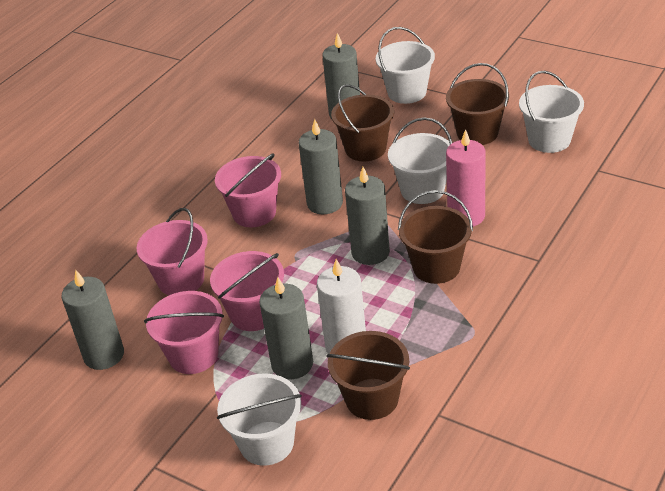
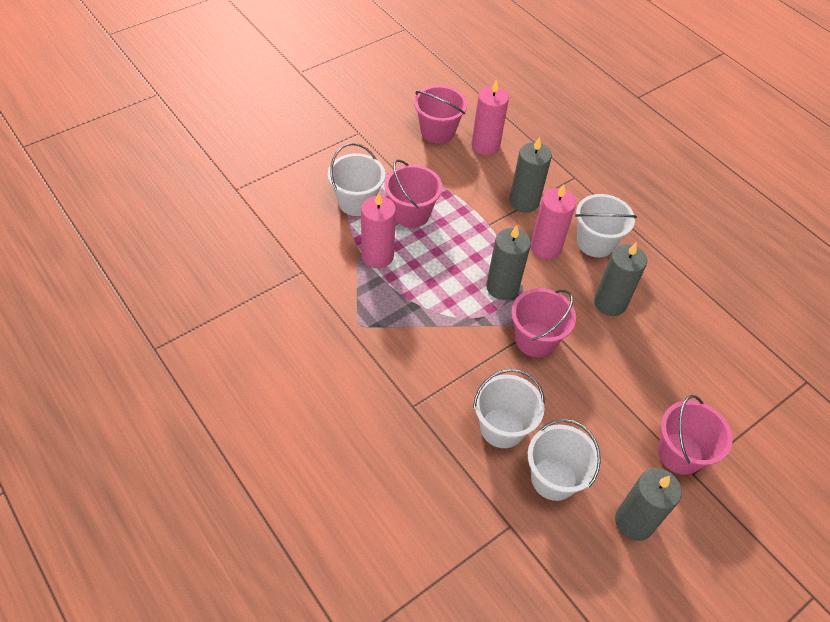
brown bucket: [326,331,410,420] [331,84,394,161] [398,190,473,284] [446,63,509,145] = 4 -> none = 0
grey candle: [61,270,124,370] [259,277,313,379] [299,119,343,214] [322,33,360,119] [345,167,390,265] = 5 -> [486,225,531,300] [509,137,552,213] [594,242,647,316] [615,468,682,541] = 4
pink candle: [446,129,485,227] = 1 -> [361,192,396,268] [471,79,509,155] [530,185,576,259] = 3
white candle: [317,259,366,354] = 1 -> none = 0

